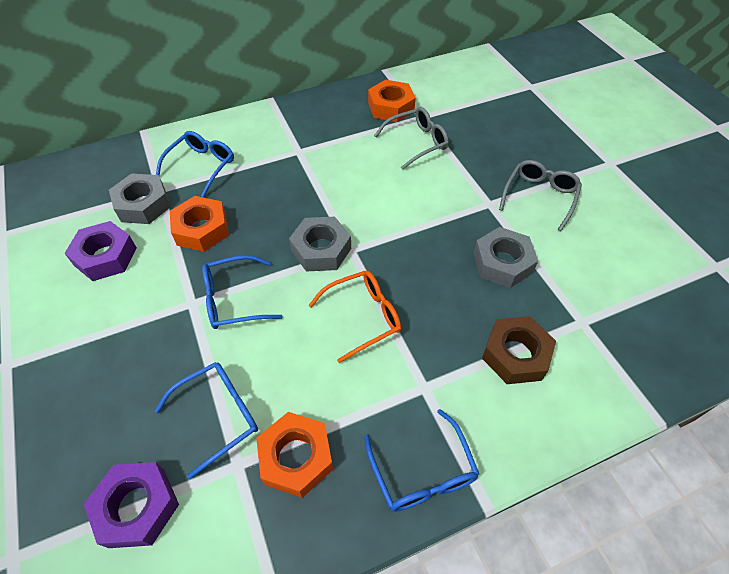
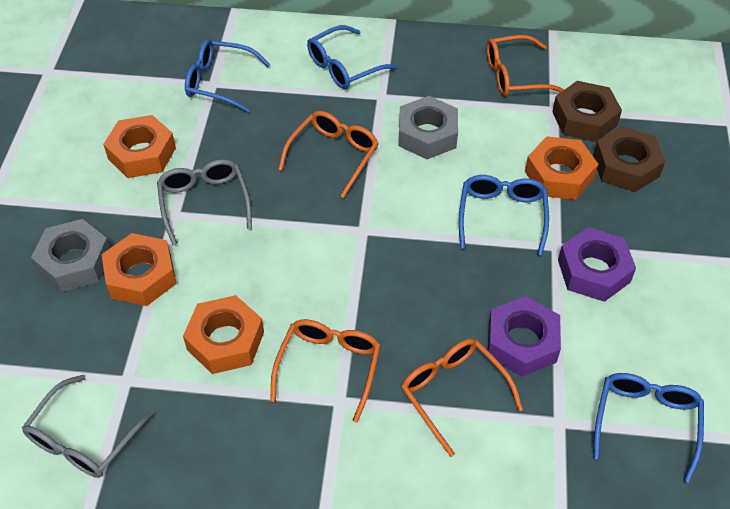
brown nut: [482,316,556,384] = 1 -> [552,81,622,142] [593,126,665,192] = 2
grey nut: [109,173,171,224] [289,217,351,272] [473,227,538,288] = 3 -> [31,219,110,292] [398,96,458,159] = 2
orange glasses: [308,270,401,363] = 1 -> [270,319,381,423] [278,111,379,198] [401,339,523,457] [487,35,565,97] = 4
orange nut: [170,196,229,252] [256,412,333,498] [368,80,416,122] = 3 -> [102,233,177,306] [103,115,176,178] [183,295,264,374] [525,136,598,200] = 4

